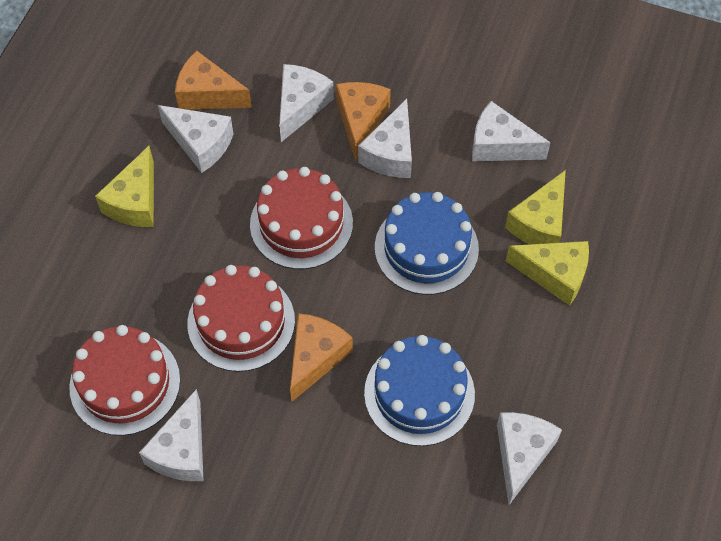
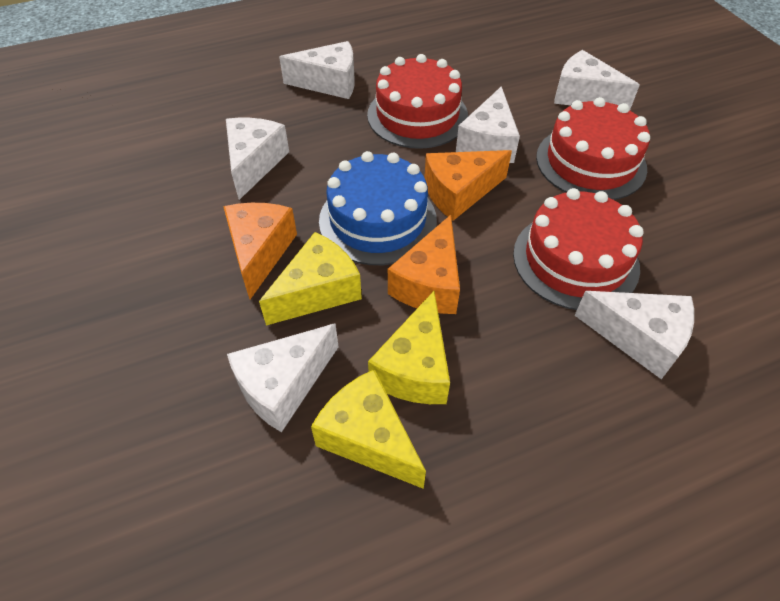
blue cake: [364,335,475,446] [375,192,479,295] = 2 -> [319,151,437,265] = 1

